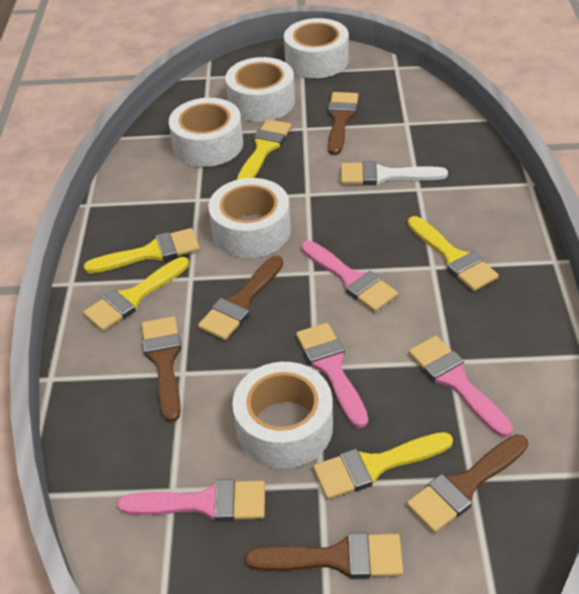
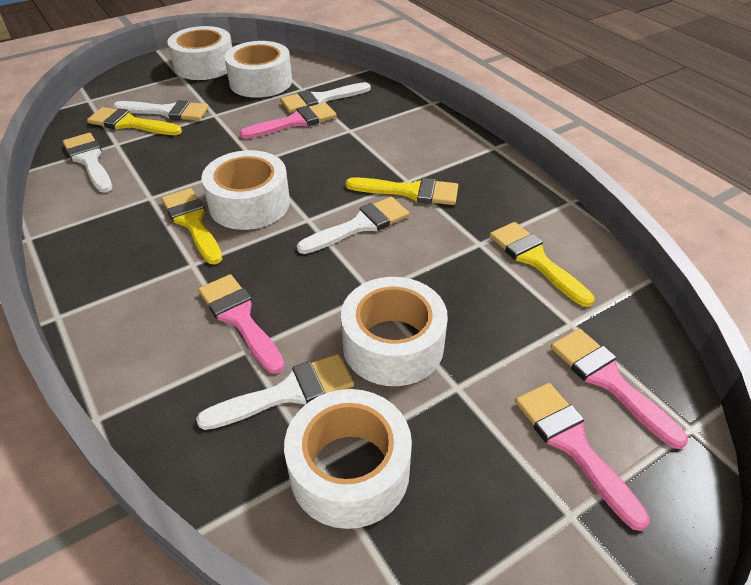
brown brush: [142,316,181,422] [198,256,283,340] [245,533,403,579] [328,92,359,155] [407,434,528,533] = 5 -> none = 0
white brush: [341,161,448,185] = 1 -> [63,133,112,193] [113,100,209,121] [196,354,354,430] [280,82,371,113] [297,197,409,254] = 5
yellow brush: [83,257,189,331] [84,228,200,273] [237,119,292,180] [313,432,453,499] [408,216,499,291] = 5 -> [87,107,182,135] [162,188,222,264] [345,177,458,205] [490,222,595,307] = 4

